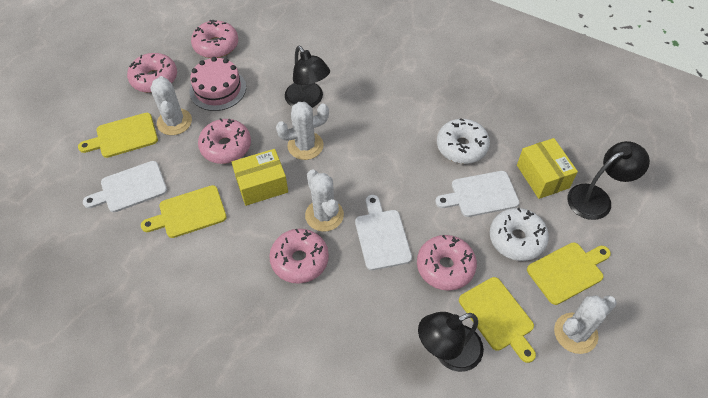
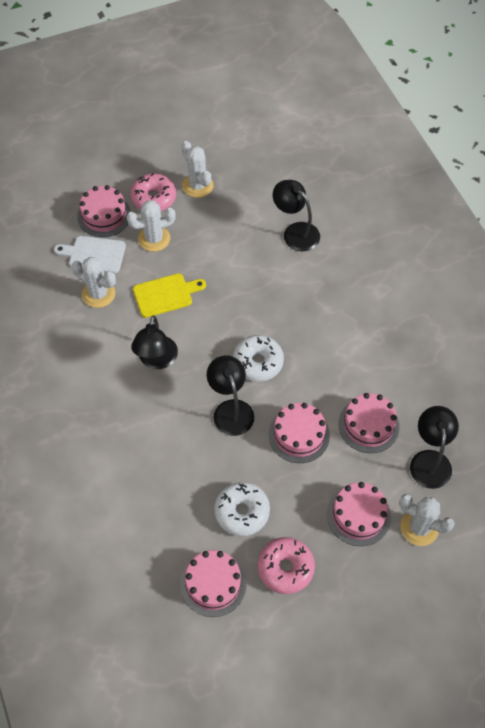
black lamp: [285,46,330,108] [418,312,484,372] [568,141,650,220] = 3 -> [131,316,178,369] [207,355,254,436] [273,180,320,251] [410,406,459,489] = 4
pink cake: [190,57,246,111] = 1 -> [77,185,131,237] [180,550,247,617] [269,403,330,463] [327,482,391,546] [338,393,400,453] = 5
pink donut: [127,53,177,93] [191,20,238,58] [198,118,251,164] [269,229,329,284] [417,235,477,291] = 5 -> [130,173,176,211] [258,537,315,594] = 2
white cutting board: [83,161,167,212] [355,195,412,270] [435,171,519,217] = 3 -> [54,236,126,273] = 1
yellow box: [232,149,288,206] [517,138,578,199] = 2 -> none = 0
yellow cutting board: [78,113,158,158] [141,185,227,238] [459,277,536,363] [527,242,611,305] = 4 -> [133,273,206,318] = 1

